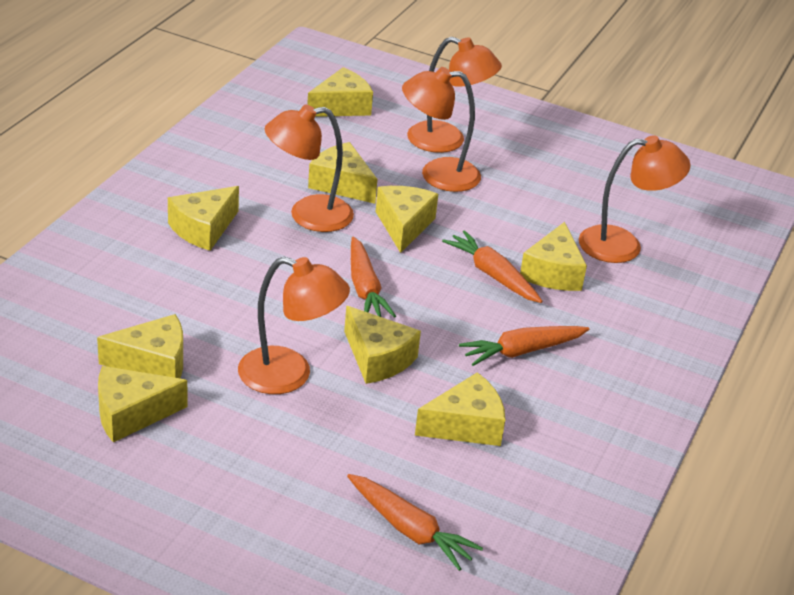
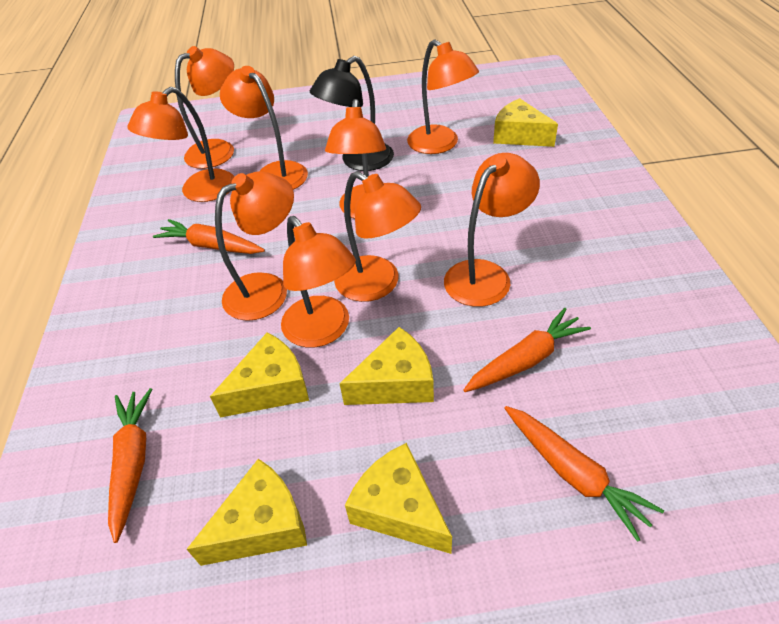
black lamp: none = 0 -> [310,56,394,171] = 1
orange lamp: [238,257,350,394] [265,104,354,232] [402,67,481,192] [407,37,502,153] [579,135,691,263] = 5 -> [127,87,234,202] [175,46,234,169] [215,171,294,321] [220,66,308,190] [281,216,356,347] [325,99,386,219] [334,171,421,302] [407,39,479,154] [444,153,540,307] = 9
yellow cheese: [97,314,183,378] [98,366,188,442] [168,186,239,251] [307,67,373,117] [308,142,377,204] [344,306,421,384] [376,186,438,253] [415,372,505,446] [520,222,587,291] = 9 -> [187,459,307,566] [210,332,309,417] [339,327,434,405] [345,443,452,554] [493,98,558,147] = 5

